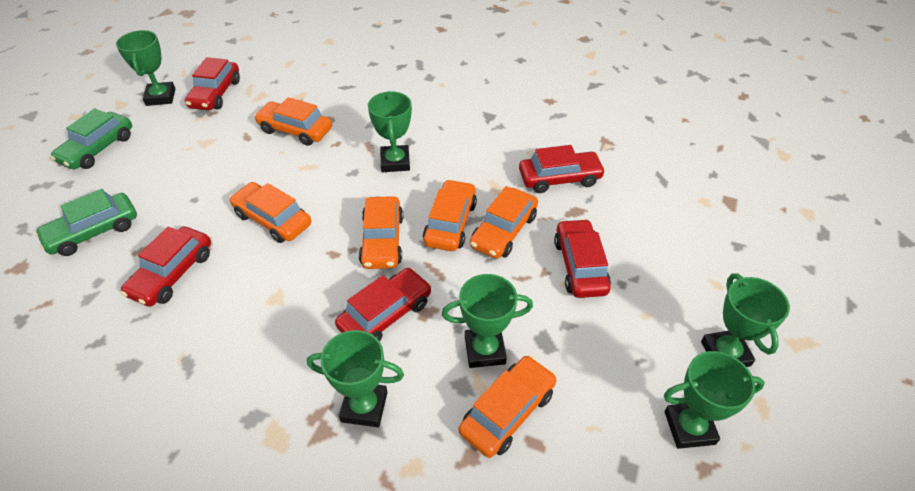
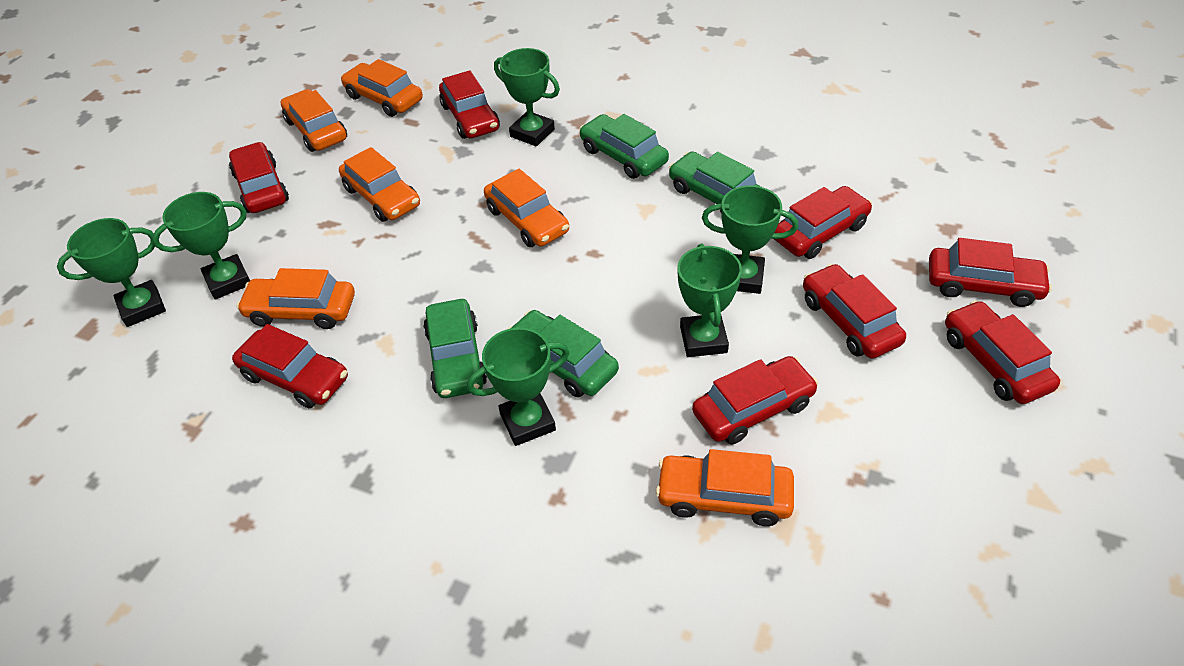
green car: [35,189,137,256] [50,108,132,169] = 2 -> [423,299,487,398] [507,310,619,397] [579,114,669,179] [668,151,761,212] = 4
red car: [121,226,211,307] [185,57,240,110] [335,268,432,342] [519,145,606,193] [554,219,611,298] = 5 -> [229,142,289,213] [232,324,348,408] [439,70,500,139] [692,356,818,444] [774,186,872,259] [803,264,906,359] [929,238,1052,307] [945,300,1060,404] = 8

